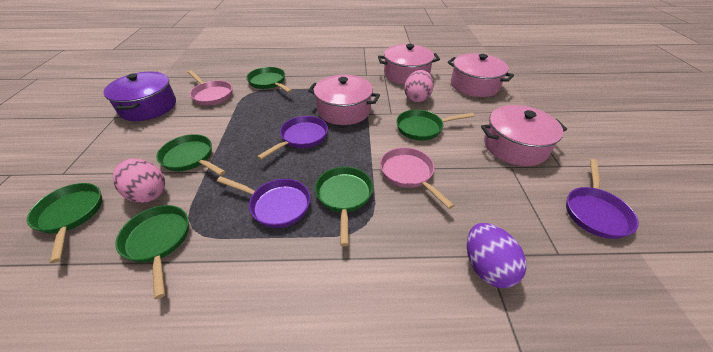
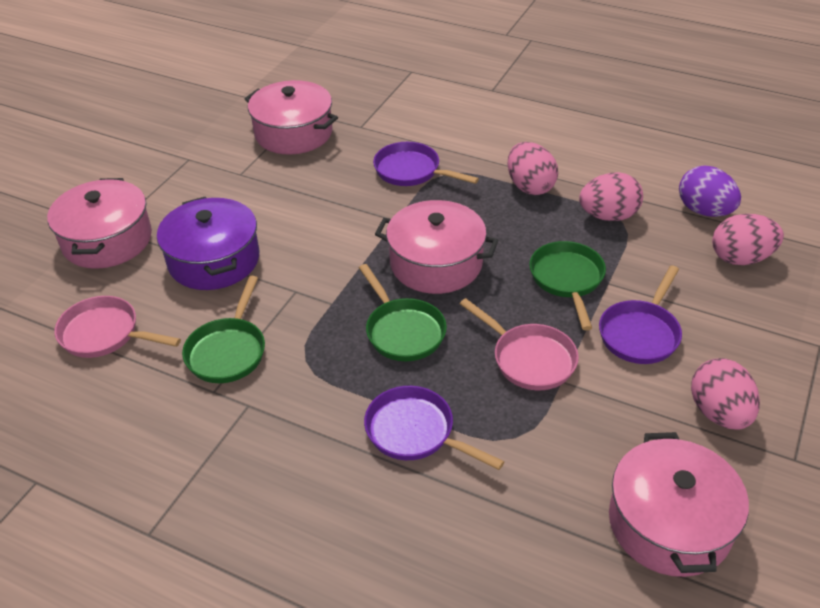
green pan: [27,183,102,263] [115,205,189,299] [156,134,226,176] [247,67,292,93] [315,167,373,246] [396,109,474,141] = 6 -> [182,276,265,383] [359,264,447,361] [529,241,606,330] = 3
pink egg: [113,159,165,203] [404,70,434,102] = 2 -> [507,142,558,195] [579,172,643,221] [691,358,760,430] [712,214,784,265] = 4

